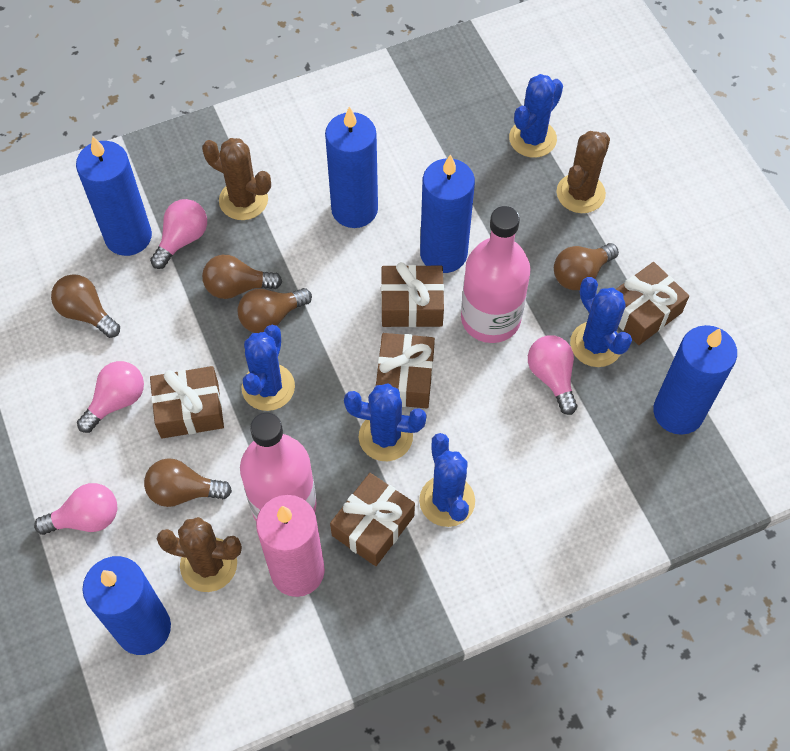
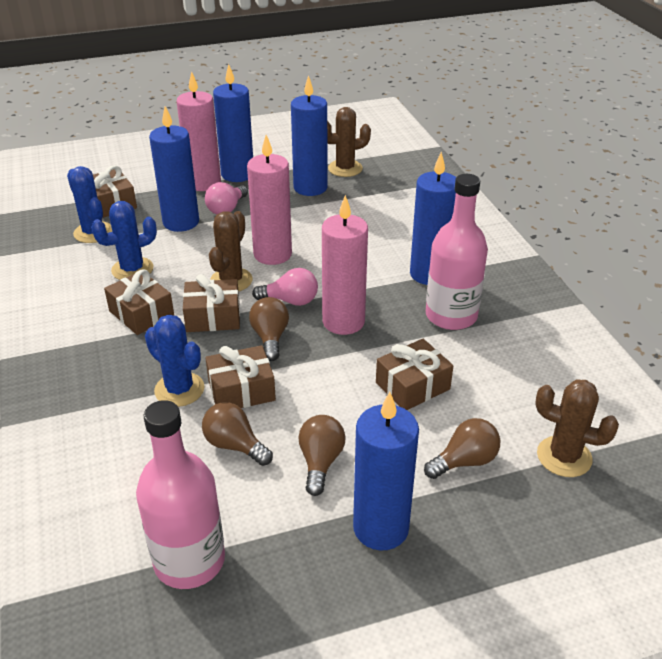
blue cactus: [242,325,295,411] [344,383,427,461] [419,433,475,527] [509,74,563,158] [570,277,632,367] = 5 -> [67,166,112,243] [91,201,157,280] [145,315,205,407] = 3
brown light bulb: [51,274,120,338] [144,458,232,507] [202,255,282,299] [237,288,312,333] [554,243,619,290] = 5 -> [202,402,273,466] [249,297,289,361] [299,415,346,496] [424,418,500,479] = 4
pink candle: [256,495,325,597] = 1 -> [176,72,221,191] [247,135,292,265] [322,195,368,335] = 3
pink light bulb: [34,483,117,535] [77,361,144,433] [150,199,207,269] [528,335,577,415] = 4 -> [205,182,248,214] [252,268,318,306] = 2

